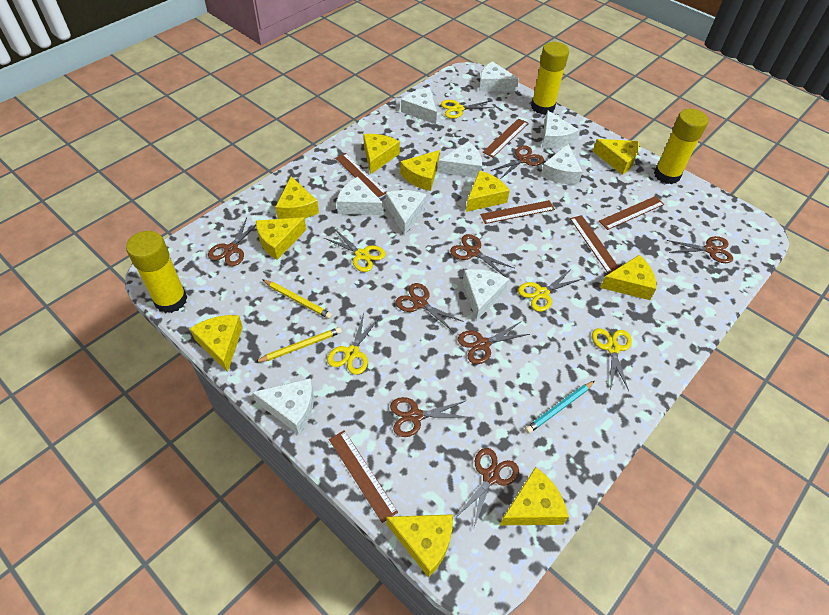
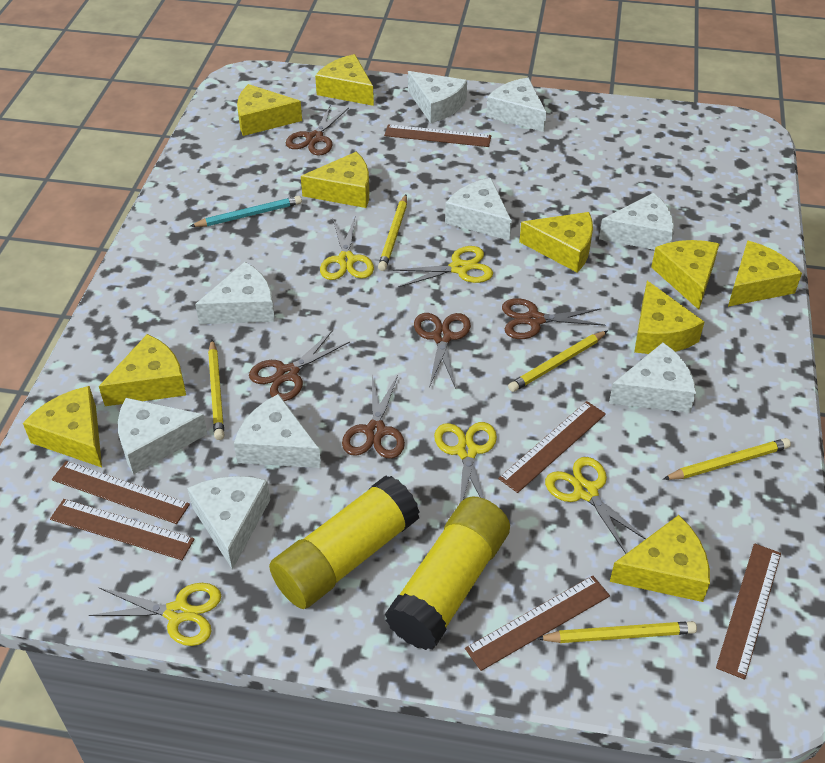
brown scissors: [208,218,256,266] [390,397,470,437] [395,283,464,331] [450,234,514,277] [455,448,519,530] [458,322,530,364] [491,146,544,178] [666,236,733,263] = 8 -> [249,330,350,401] [286,104,349,156] [342,375,405,459] [414,313,471,389] [502,298,605,339] = 5
yellow glue stick: [126,231,188,313] [531,42,569,114] [654,109,708,184] = 3 -> [269,475,420,609] [385,496,510,650] = 2
yellow pencil: [254,327,342,363] [262,279,332,319] = 2 -> [208,340,224,440] [378,195,407,271] [508,331,607,392] [536,621,697,643] [663,438,791,480] = 5

